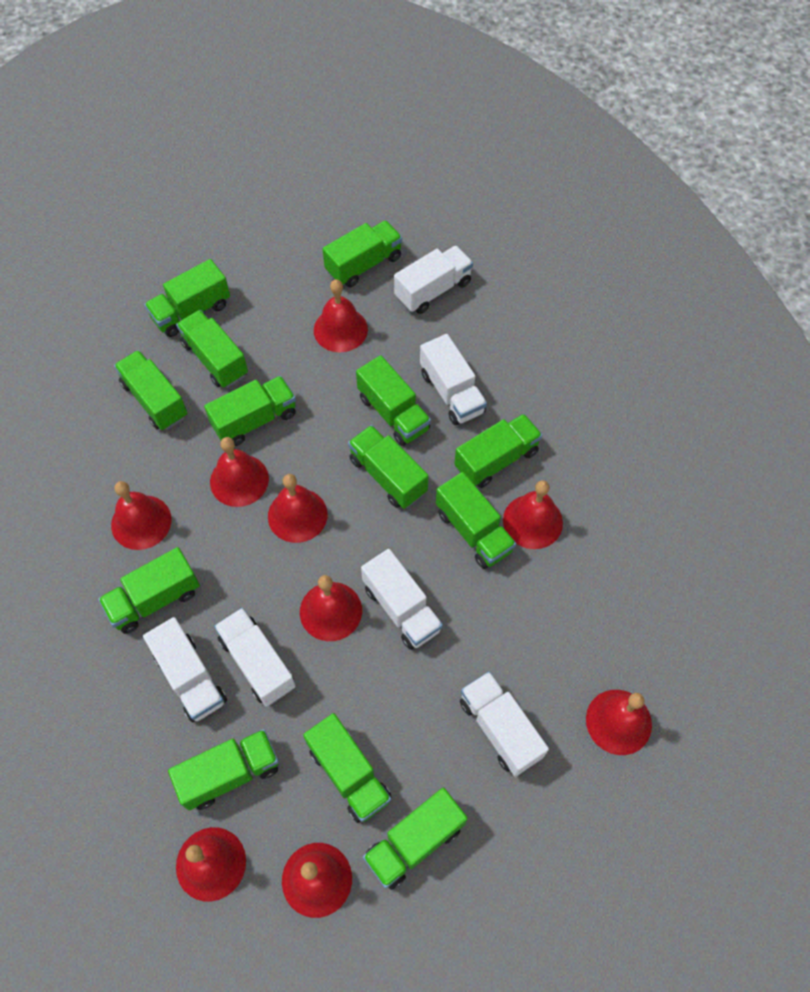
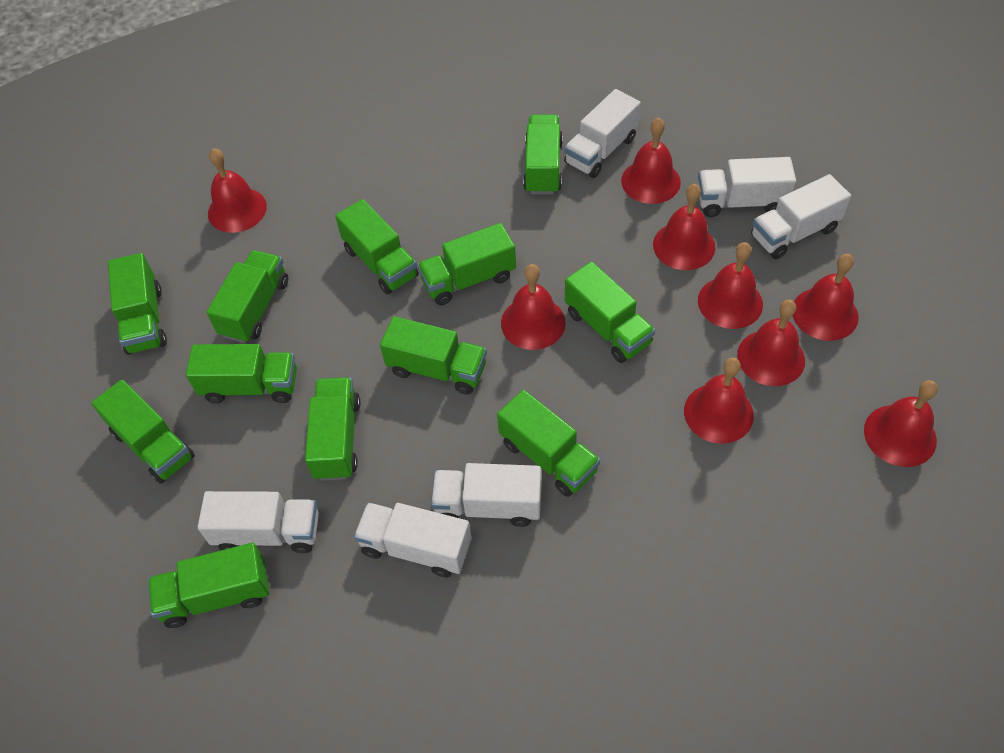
green truck: [98,547,200,634] [114,350,187,430] [144,259,230,337] [168,729,279,810] [176,310,248,388] [204,376,296,446] [303,713,392,823] [323,221,402,287] [348,425,428,509] [356,355,431,446] [363,787,468,890] [436,472,516,569] [454,414,543,488] = 13 -> [91,380,195,484] [108,253,167,355] [148,543,269,628] [186,344,297,403] [207,250,288,343] [305,377,361,481] [335,199,419,294] [380,316,487,395] [417,223,516,305] [497,390,600,497] [523,114,563,195] [565,262,655,363] = 12

